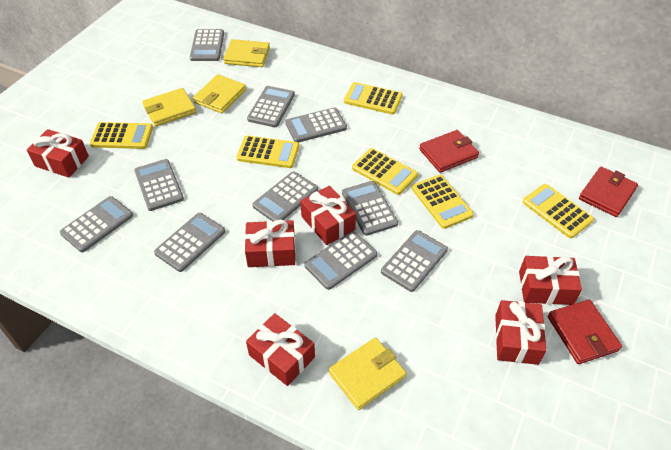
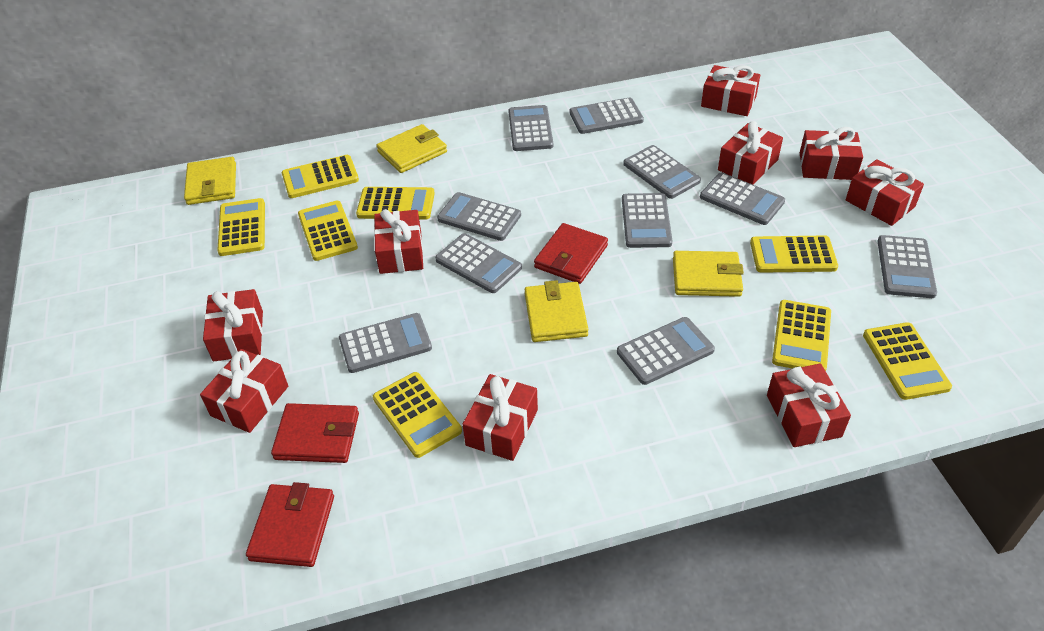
red gift: [27,129,89,178] [245,220,296,267] [246,313,315,386] [301,186,356,245] [495,300,546,365] [519,256,582,305] = 6 -> [200,349,288,433] [203,289,263,361] [374,209,423,274] [463,374,538,461] [701,65,760,116] [718,121,783,184] [767,363,851,447] [800,127,863,180] [846,159,924,226] = 9
yellow calculator: [90,122,153,149] [236,135,299,168] [344,82,402,114] [352,148,418,195] [412,175,474,229] [523,184,594,238] = 6 -> [217,198,265,256] [282,155,359,198] [298,201,358,261] [356,187,435,220] [373,372,462,458] [750,236,838,273] [772,300,831,371] [863,322,952,400] = 8

